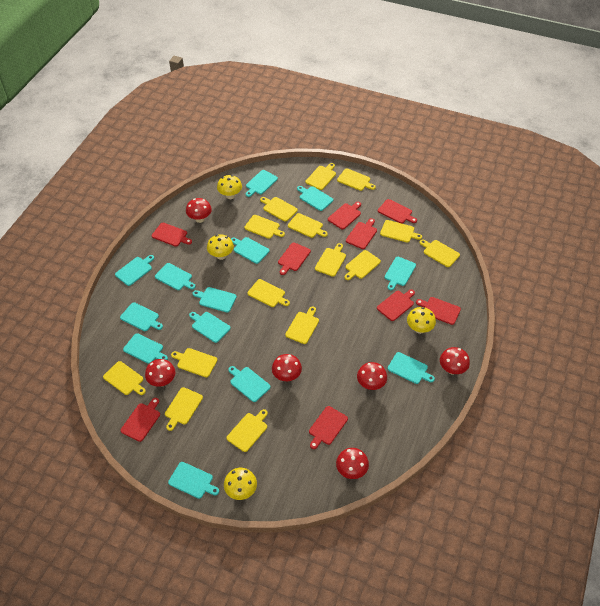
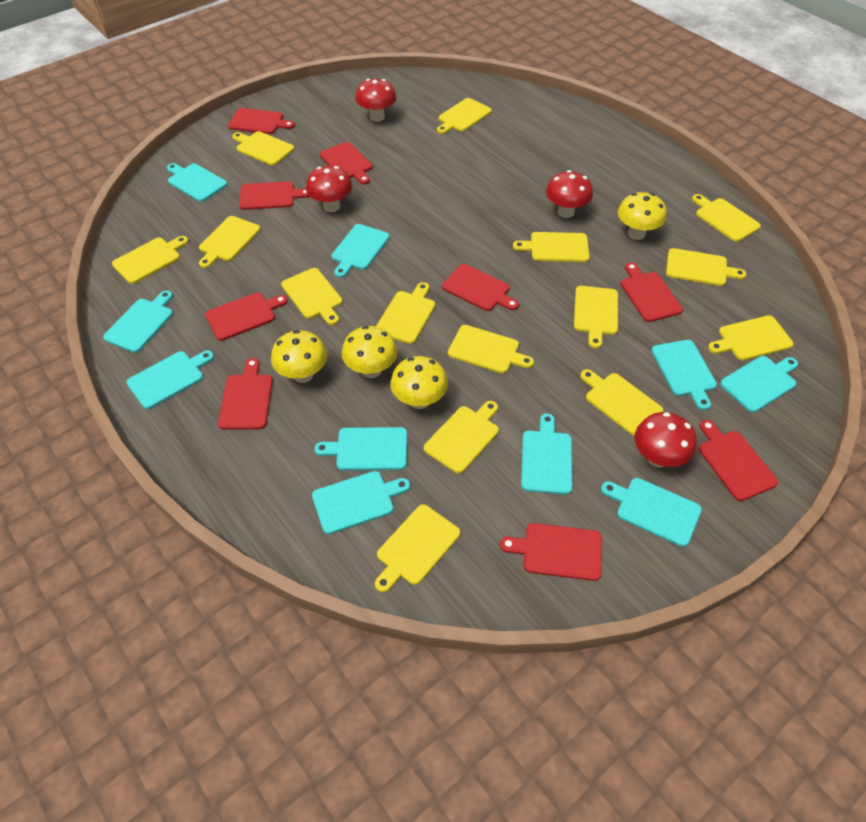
red mushroom: [145,359,176,387] [186,198,212,223] [272,354,302,381] [336,448,369,479] [357,362,387,390] [440,347,470,375] = 6 -> [306,166,352,212] [355,79,397,122] [546,170,593,218] [635,412,697,467] = 4
turquoise cutting board: [115,255,154,286] [120,302,163,331] [123,333,168,364] [155,263,196,290] [168,462,219,499] [189,312,231,343] [193,287,237,313] [228,366,271,402] [231,237,269,264] [246,170,278,197] [297,186,333,211] [385,257,416,290] [387,352,435,384] = 13 -> [103,290,173,353] [126,350,214,409] [167,163,227,202] [312,471,410,534] [314,427,407,470] [331,224,390,278] [521,413,572,495] [601,478,702,547] [651,340,717,410] [720,356,798,412] = 10

